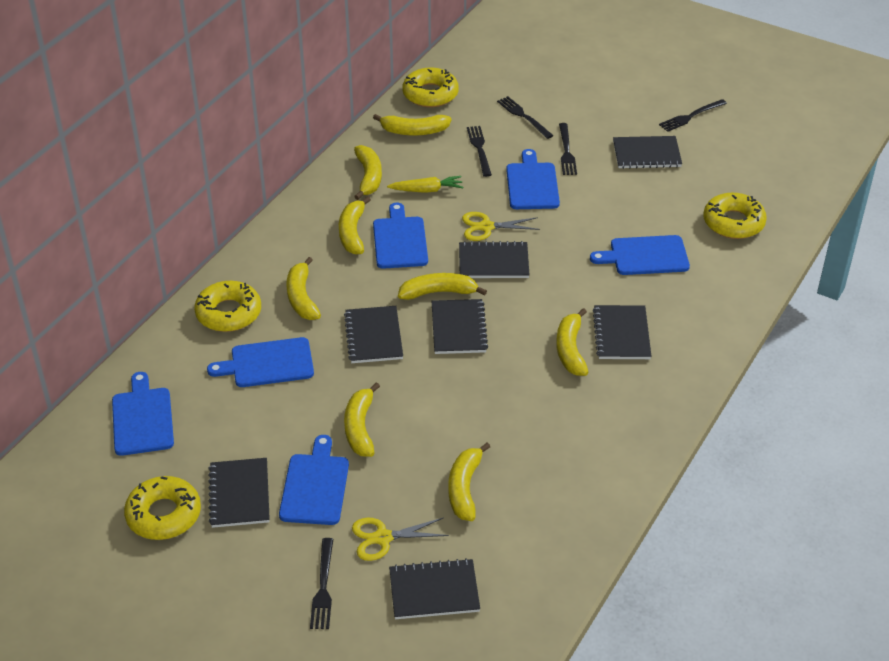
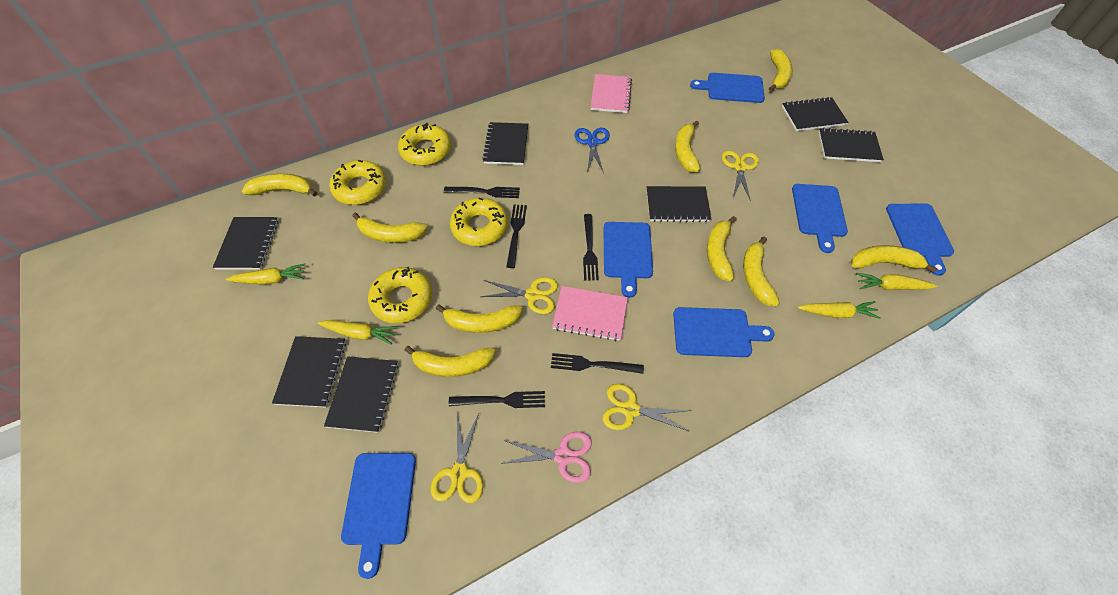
blue scissors: none = 0 -> [574,128,610,173] = 1
pink notebook: none = 0 -> [552,286,628,341] [590,74,632,113] = 2
pink scissors: none = 0 -> [501,432,592,483] = 1
yellow banana: [286,257,321,320] [339,196,371,255] [344,382,380,457] [354,145,382,200] [373,114,451,136] [398,273,487,300] [448,442,490,521] [556,308,588,376] = 8 -> [242,174,317,196] [353,213,428,243] [405,346,496,377] [436,304,523,333] [675,120,700,172] [707,216,736,281] [743,237,779,306] [769,49,792,91] [851,245,937,273] = 9
yellow carrot: [387,176,463,193] = 1 -> [226,263,305,284] [318,320,398,345] [798,301,881,319] [856,273,937,290] = 4
yellow scissors: [352,517,449,561] [462,212,540,241] = 2 -> [431,412,483,503] [481,277,558,314] [602,384,691,432] [722,151,759,201] = 4

